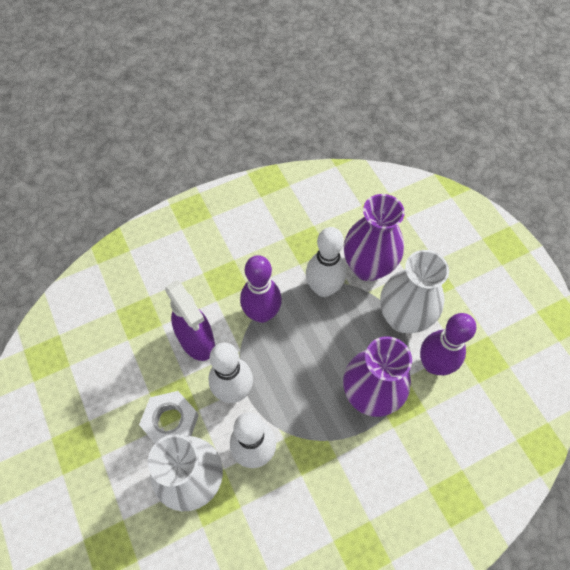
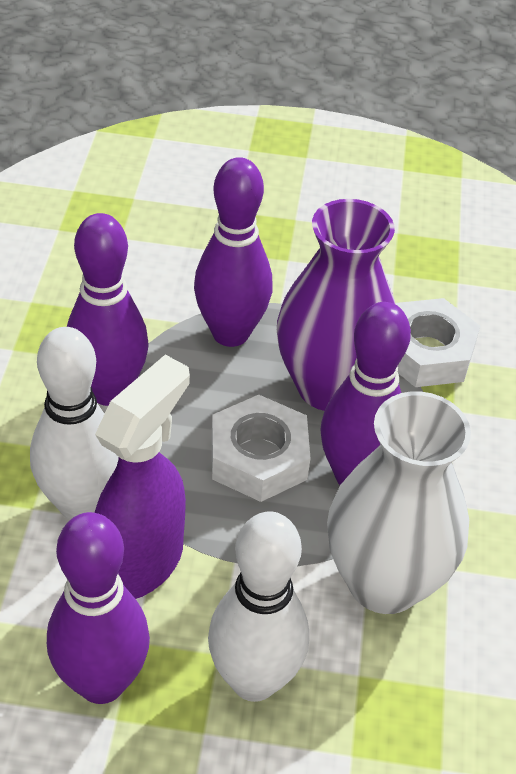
purple bowling pin: [240,255,282,323] [420,313,476,375] = 2 -> [47,512,150,704] [67,213,149,406] [194,157,273,347] [320,302,411,485] = 4
purple vase: [343,336,412,417] [344,194,405,281] = 2 -> [277,199,396,411] = 1
white bowling pin: [208,342,253,403] [230,412,276,468] [306,227,346,297] = 3 -> [30,327,119,520] [208,511,309,702] = 2
white nut: [139,391,199,443] = 1 -> [212,395,310,502] [396,298,480,387] = 2
white vase: [148,434,223,511] [380,250,449,333] = 2 -> [327,391,471,614] = 1

